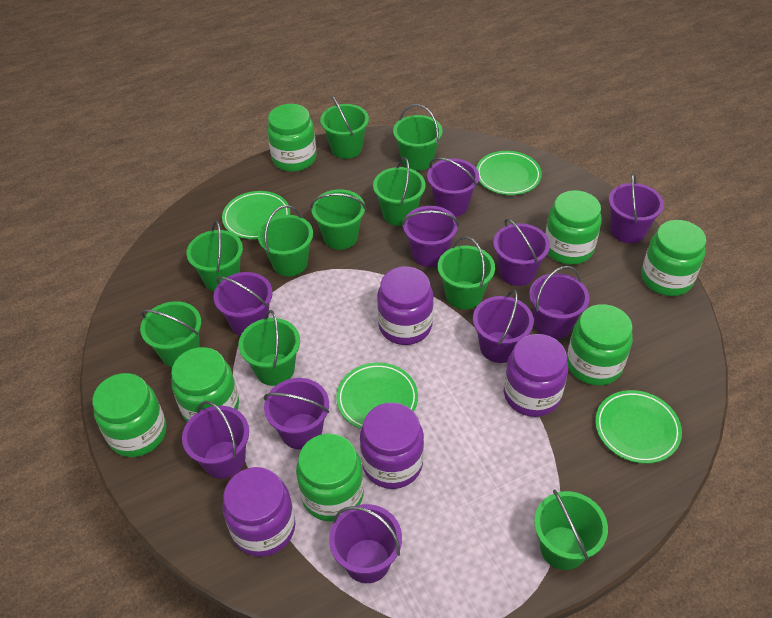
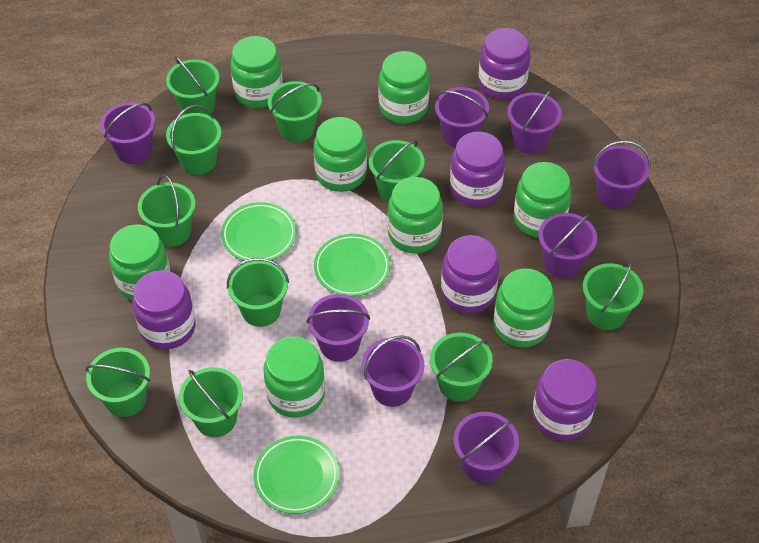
green jar: [92,373,167,457] [171,347,239,422] [267,104,317,172] [296,434,364,521] [545,190,602,265] [567,304,633,386] [641,220,706,296] = 7 -> [109,224,170,301] [230,36,283,108] [263,337,325,418] [314,117,367,192] [379,51,430,124] [388,177,443,253] [493,268,555,348] [514,162,571,238] = 8
green plate: [222,191,290,239] [336,363,418,429] [476,151,542,195] [595,390,682,464] = 4 -> [221,202,297,261] [253,436,340,514] [314,234,391,296] = 3
purple bucket: [182,401,249,479] [214,272,273,336] [264,378,330,449] [329,504,402,583] [402,206,459,267] [427,157,479,217] [473,290,534,363] [493,218,550,286] [529,266,589,339] [609,173,664,243] = 10 -> [100,102,155,164] [306,294,370,362] [362,335,424,407] [435,87,489,148] [453,412,519,483] [507,89,562,154] [538,213,597,278] [592,140,651,209] = 8
purple jar: [223,467,295,557] [360,402,424,489] [377,266,433,345] [504,334,568,417] = 4 -> [133,270,196,350] [441,235,499,313] [450,132,505,207] [478,28,531,100] [532,359,598,441] = 5

